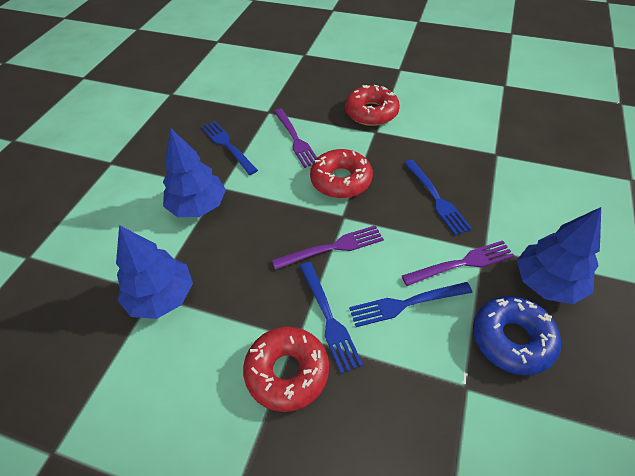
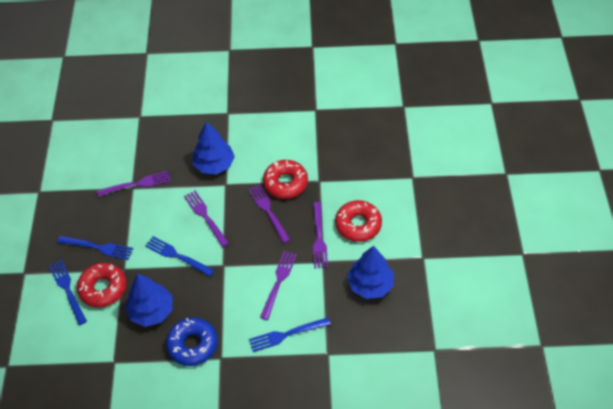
purple fork: [272,225,384,270] [274,109,317,168] [402,241,514,286] = 3 -> [97,171,171,197] [184,191,229,247] [248,184,290,243] [260,251,297,320] [313,202,328,268] = 5

